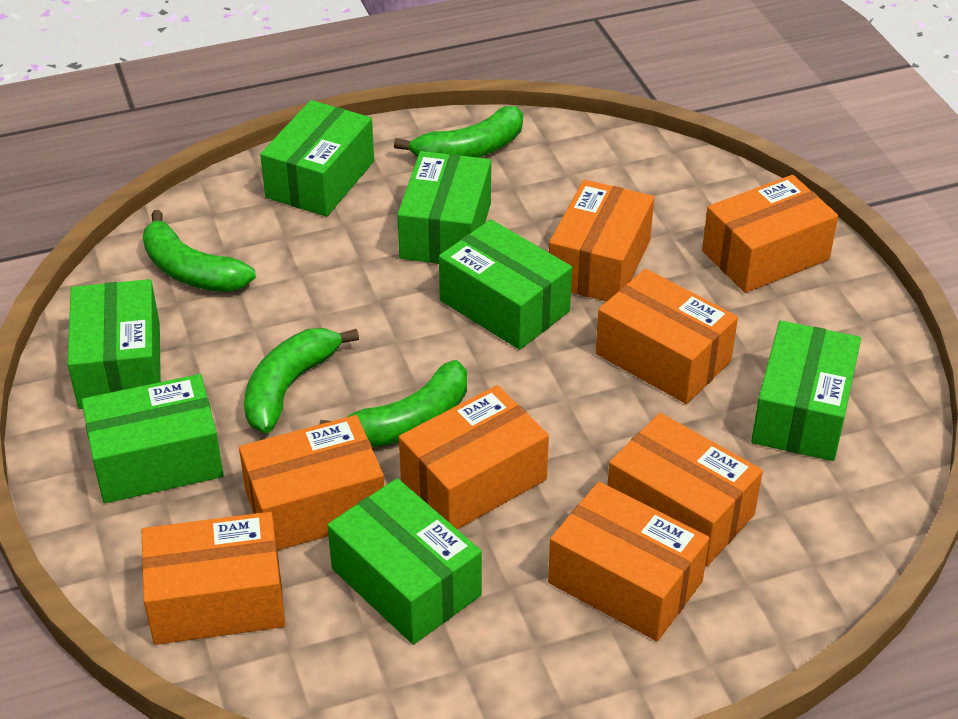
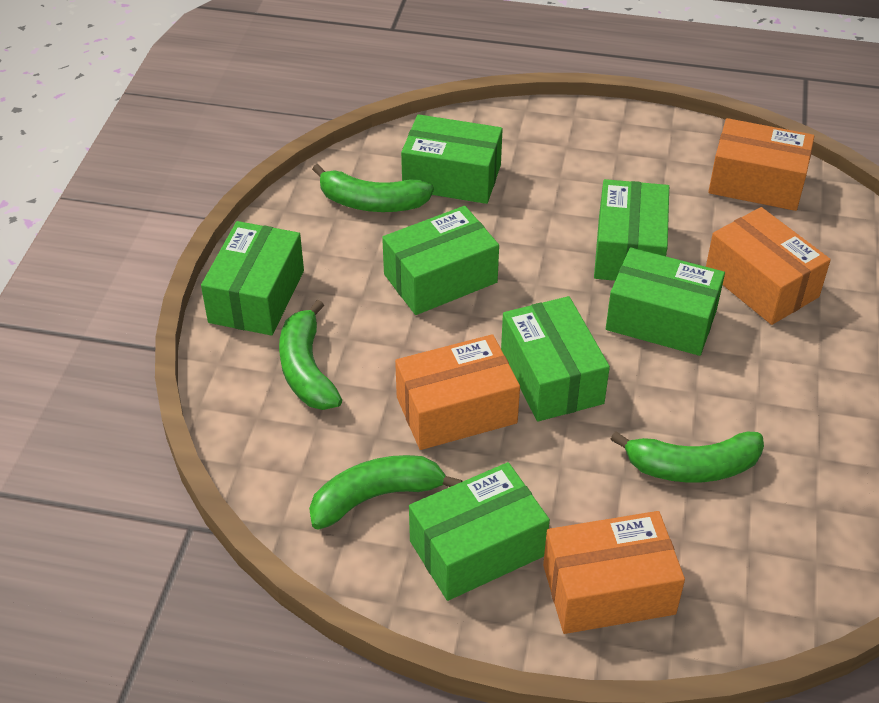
orange box: [142,512,285,645] [239,415,384,551] [399,385,549,529] [548,482,709,641] [549,180,654,302] [595,269,738,404] [607,413,763,567] [702,175,838,293] = 8 -> [395,334,520,450] [543,511,685,634] [706,207,831,325] [708,118,814,211] = 4

